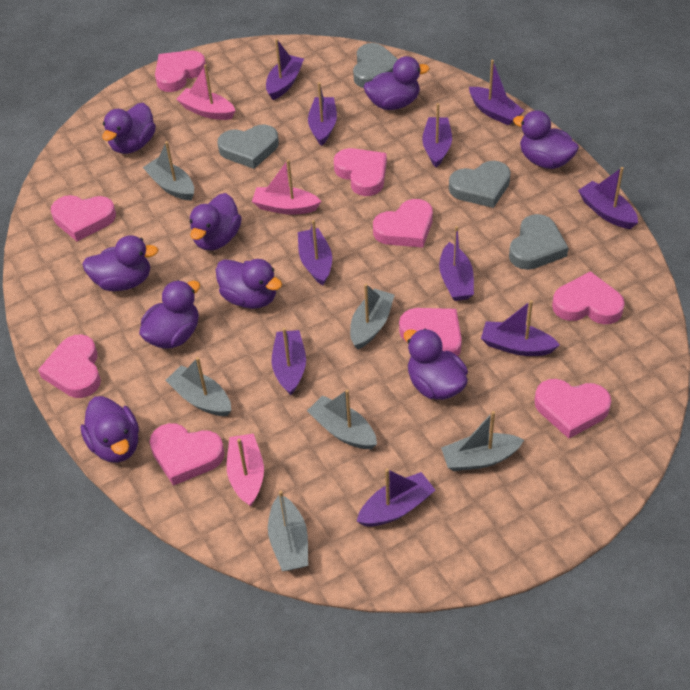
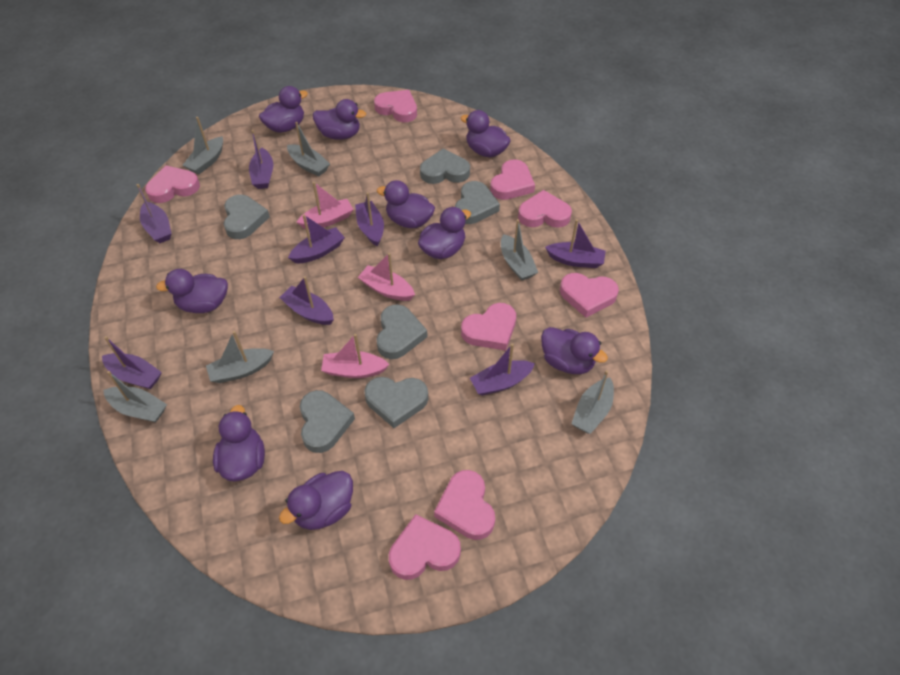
grey heart: [218,125,279,169] [353,43,398,88] [449,161,511,208] [509,214,568,270] = 4 -> [224,195,270,239] [300,390,355,453] [364,377,428,428] [377,304,428,359] [420,149,470,184] [455,181,500,224] = 6
pink heart: [38,334,101,398] [51,195,116,241] [150,423,225,486] [155,50,206,92] [334,148,387,196] [373,199,433,248] [399,308,462,356] [534,379,611,439] [552,271,625,324] = 9 -> [145,165,200,203] [374,90,417,122] [389,514,461,580] [434,470,495,540] [461,303,516,350] [490,159,535,200] [518,190,572,228] [560,273,619,318] = 8
purple boat: [266,39,304,100] [272,328,306,395] [298,220,332,285] [308,82,337,146] [357,468,435,527] [422,103,452,168] [439,226,474,301] [469,60,524,126] [481,300,560,356] [578,167,638,229] = 10 -> [102,336,162,389] [137,184,172,243] [249,130,274,189] [279,276,334,325] [288,214,345,263] [355,192,384,246] [470,343,535,396] [545,219,606,268] = 8

